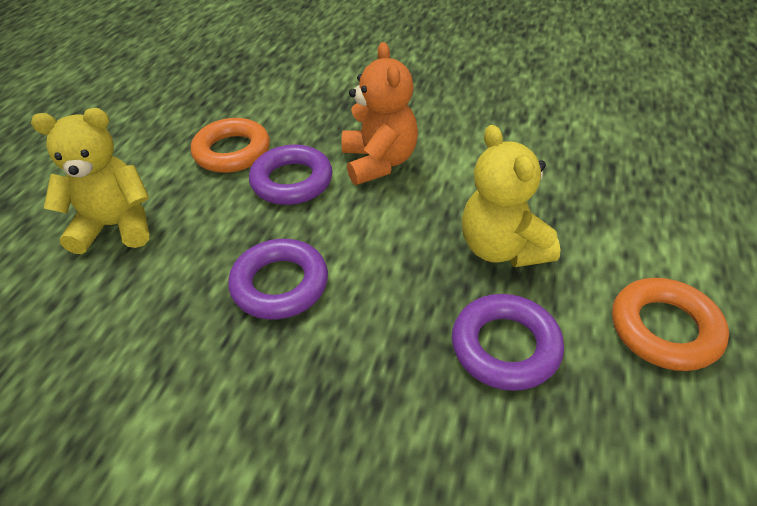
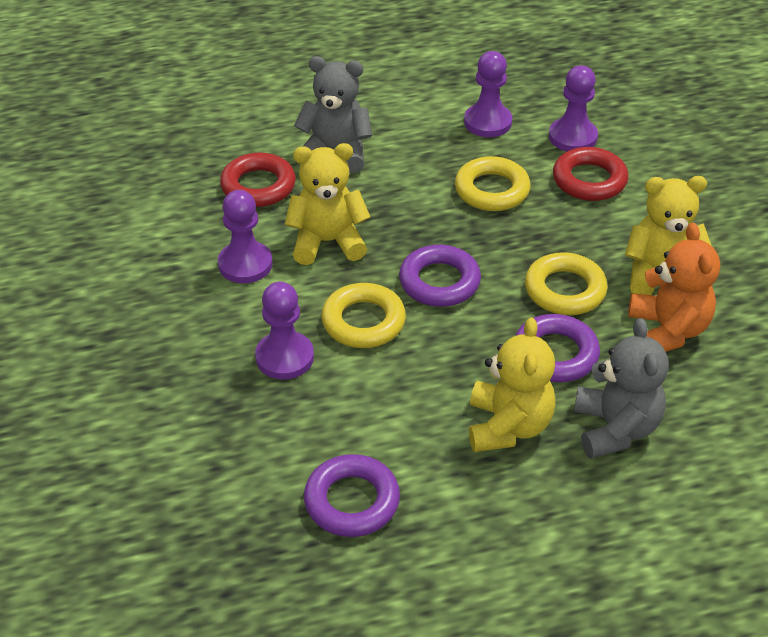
grey teddy bear: none = 0 -> [294,56,372,173] [574,318,669,459] = 2
orange ring: [191,118,270,173] [612,278,729,371] = 2 -> none = 0
purple pawn: none = 0 -> [218,190,273,283] [255,282,314,379] [464,51,512,137] [549,65,598,151] = 4
red ring: none = 0 -> [220,153,296,207] [553,147,628,201] = 2
yellow ring: none = 0 -> [321,283,406,348] [455,156,531,211] [525,252,608,315] = 3
yellow teddy bear: [31,108,149,254] [462,125,560,267] = 2 -> [285,143,370,265] [469,317,555,452] [625,176,712,295] = 3

